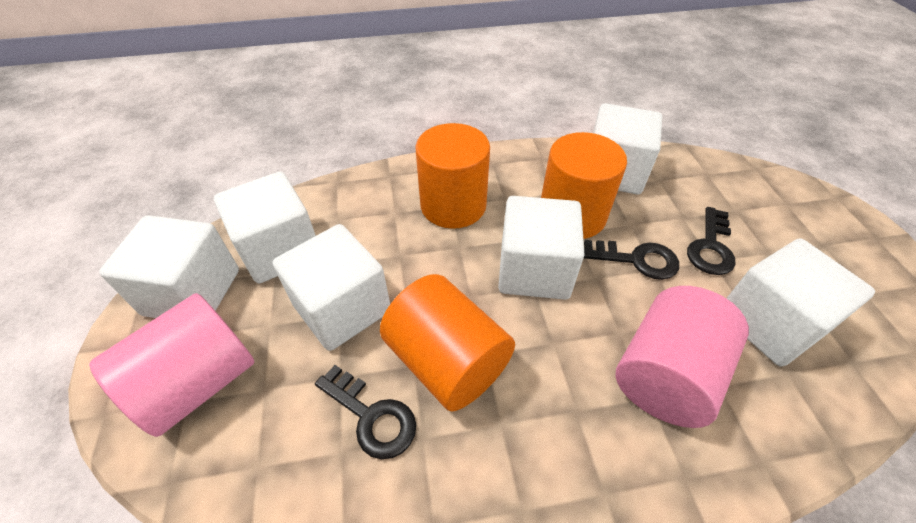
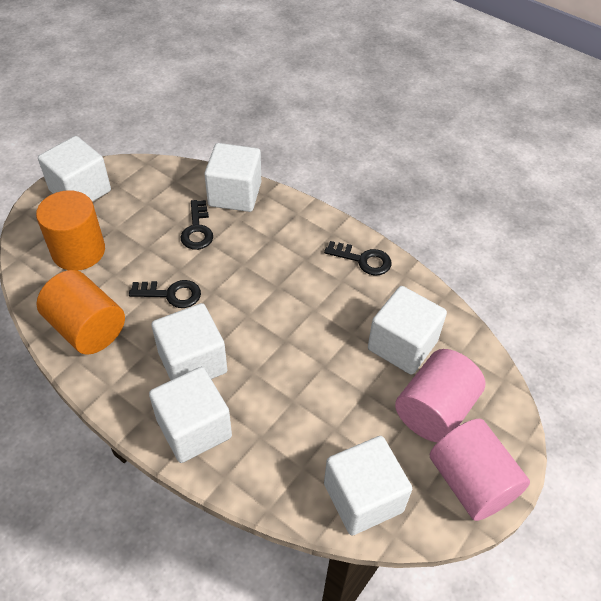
orange cylinder: [380,274,515,412] [416,123,490,229] [541,132,627,239] = 3 -> [36,190,105,271] [36,270,125,355] = 2

